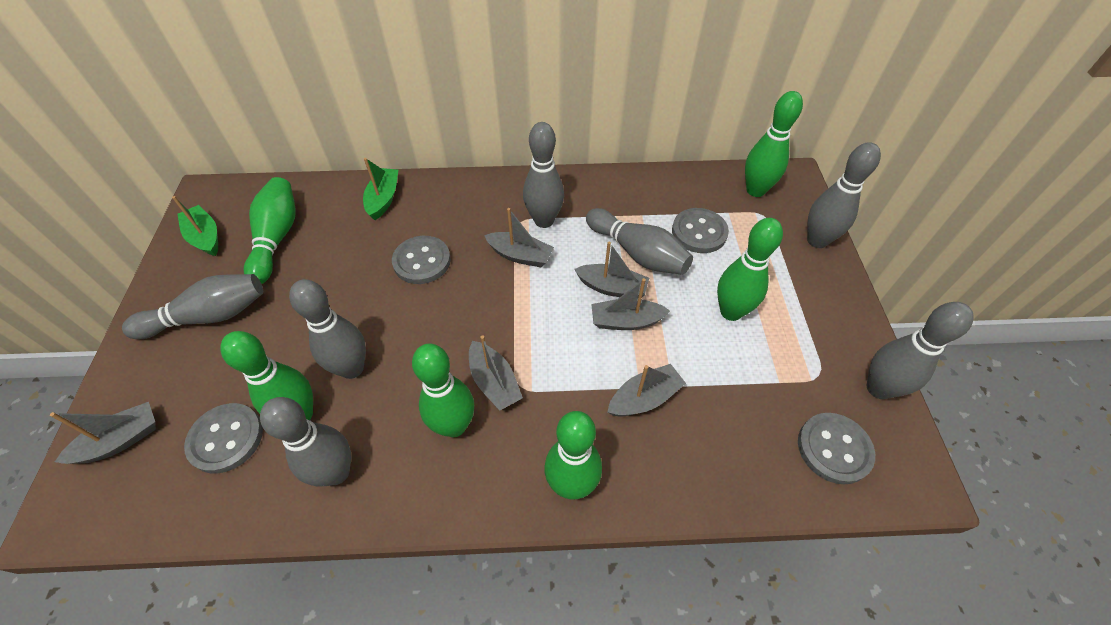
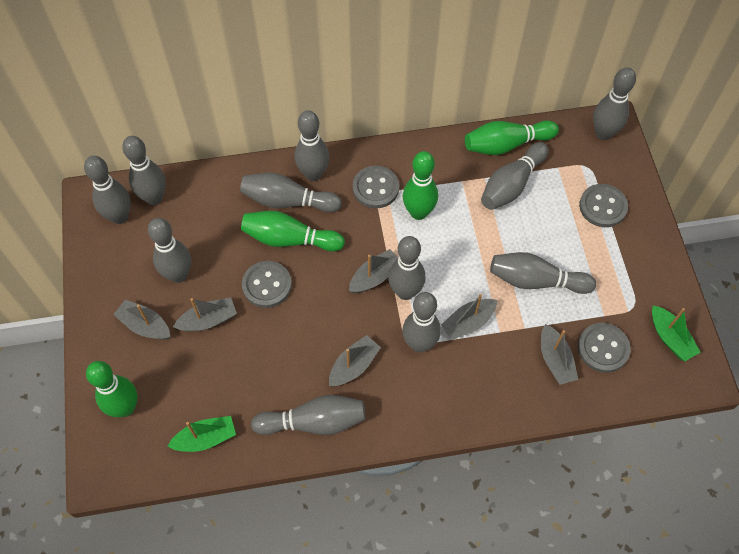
green bowling pin: [220,331,313,420] [244,177,296,284] [412,344,474,437] [544,411,602,500] [717,218,783,321] [745,91,803,197] = 6 -> [86,361,138,417] [241,211,345,251] [403,151,438,220] [465,121,559,155] = 4
grey bowling pin: [122,274,263,339] [260,397,351,486] [289,279,366,379] [523,122,564,228] [586,208,693,275] [807,142,881,248] [867,302,974,399] = 7 -> [84,156,131,224] [122,136,166,205] [148,218,191,283] [240,173,342,213] [251,395,365,435] [295,110,329,181] [388,236,426,300] [402,292,441,352] [481,142,548,210] [490,252,596,294] [593,67,636,140] = 11

